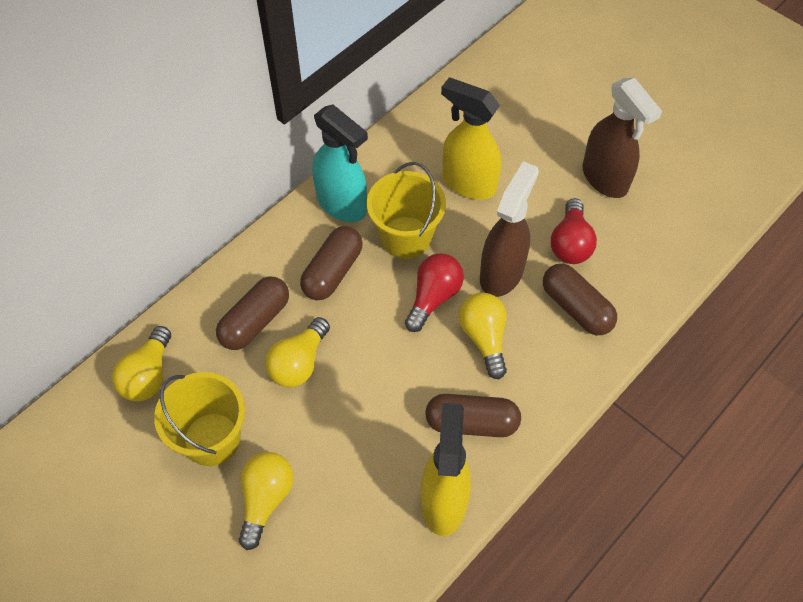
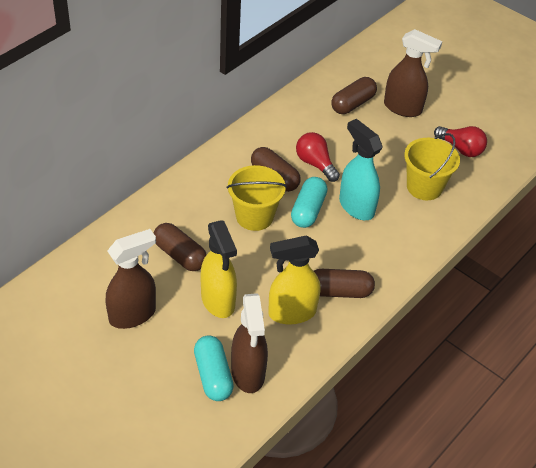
brown spray bottle: [480,161,539,297] [582,77,662,198] = 2 -> [105,229,156,329] [231,293,268,393] [384,29,442,117] = 3
turquoise capsule: none = 0 -> [194,335,234,401] [291,177,327,228] = 2
yellow light bulb: [112,326,171,401] [239,452,294,550] [265,317,330,387] [459,293,507,379] = 4 -> none = 0

